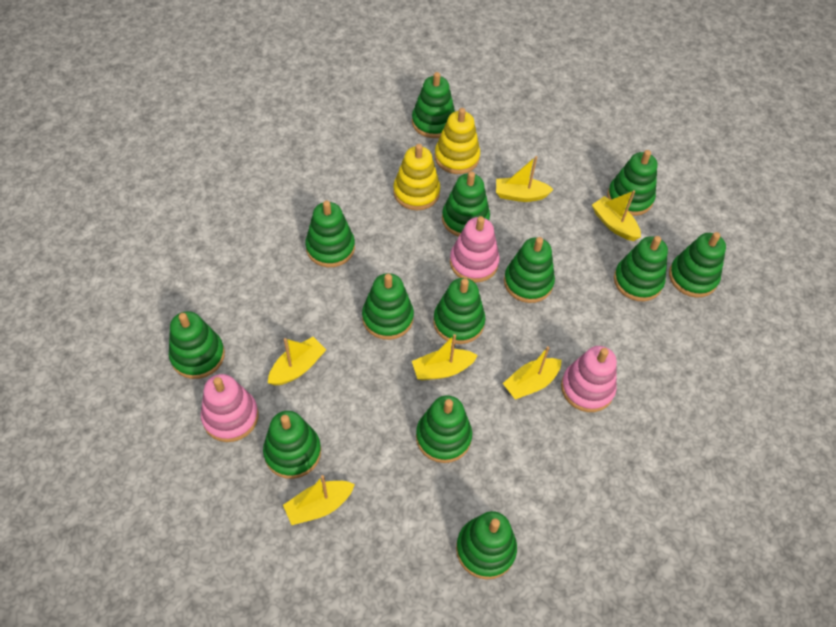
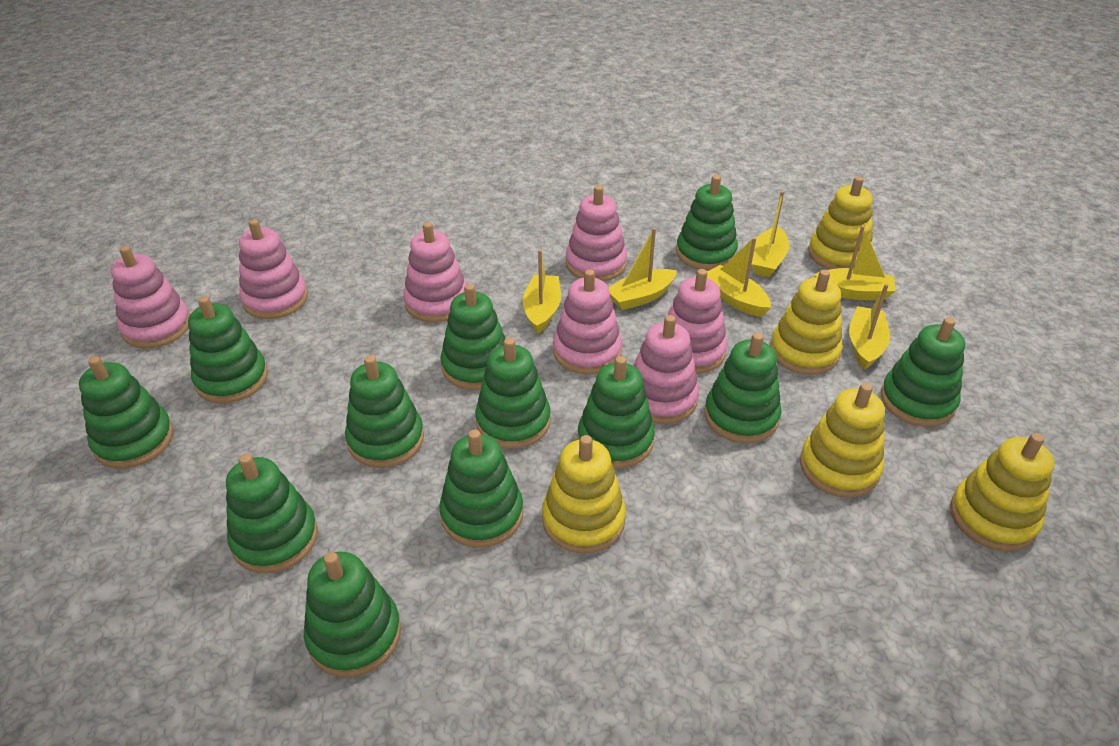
green stacking toy: [169,311,225,379] [263,411,321,479] [305,201,355,267] [362,273,414,340] [412,72,455,138] [416,395,472,463] [433,278,485,344] [442,171,490,237] [456,511,517,580] [504,237,555,303] [607,150,657,216] [614,236,668,301] [669,232,726,298] = 13 -> [79,356,173,469] [188,296,268,404] [226,454,318,574] [304,552,401,677] [345,355,424,468] [439,429,523,548] [440,284,506,390] [475,338,551,449] [578,356,655,469] [676,175,738,271] [704,333,782,443] [881,317,965,427] = 12
pink stacking toy: [201,374,258,442] [450,216,500,283] [561,346,617,412] = 3 -> [111,246,190,349] [239,219,308,319] [403,222,467,323] [553,269,622,375] [566,185,627,282] [633,315,699,424] [668,269,727,374] = 7
yellow stacking toy: [393,144,440,210] [435,108,480,174] = 2 -> [542,435,626,554] [770,270,843,375] [800,383,885,498] [808,176,873,269] [950,433,1054,551] = 5

